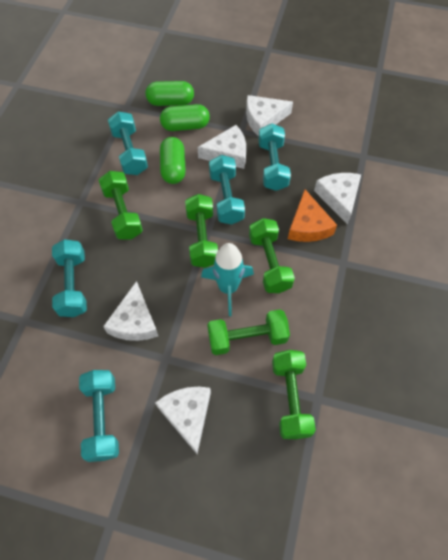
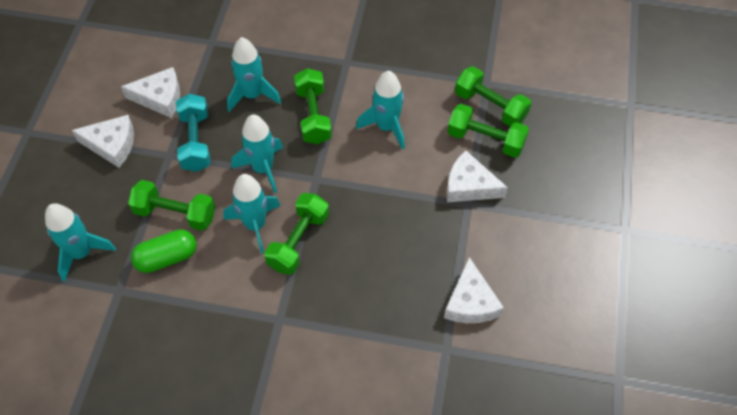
green capsule: [146,81,194,106] [160,104,210,131] [160,137,186,184] = 3 -> [131,229,197,273] = 1
orange cheese: [288,190,337,242] = 1 -> none = 0
turquoise dumbbell: [52,239,87,317] [79,370,119,462] [108,111,148,175] [209,155,245,225] [258,123,291,191] = 5 -> [176,94,211,172] = 1
turquoise rocket: [201,243,254,316] = 1 -> [45,203,116,282] [223,174,281,254] [227,37,281,112] [232,115,283,193] [356,71,405,150] = 5
white cheese: [103,281,158,341] [155,387,211,454] [198,125,246,169] [246,95,293,136] [314,173,361,224] = 5 -> [72,115,134,168] [121,67,180,118] [444,257,504,323] [447,151,508,202] = 4

